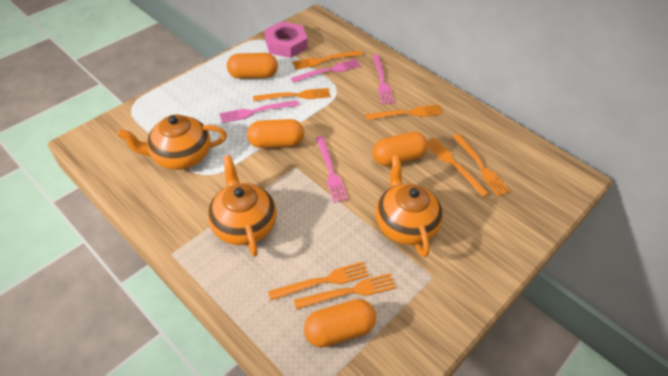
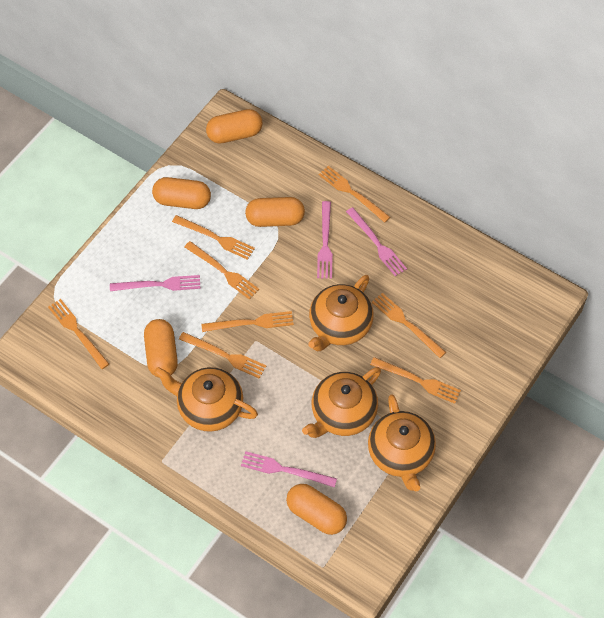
orange capsule: [227,53,278,79] [247,119,304,148] [304,299,376,347] [373,132,428,166] = 4 -> [144,319,178,378] [152,177,211,209] [206,109,263,144] [245,197,305,227] [286,484,347,535] = 5
orange fork: [253,88,331,101] [268,262,369,300] [292,50,363,70] [294,273,396,309] [365,105,443,120] [428,138,489,197] [452,134,510,196] = 7 -> [48,299,109,369] [172,215,255,260] [179,332,266,379] [185,241,259,300] [201,311,294,332] [319,166,390,223] [370,357,461,404] [372,293,446,358] = 8
orange teapot: [117,115,227,170] [208,155,277,257] [375,155,443,257] = 3 -> [154,367,258,432] [302,367,381,438] [308,275,374,351] [368,394,436,491] = 4
pink nut: [264,21,308,58] = 1 -> none = 0

